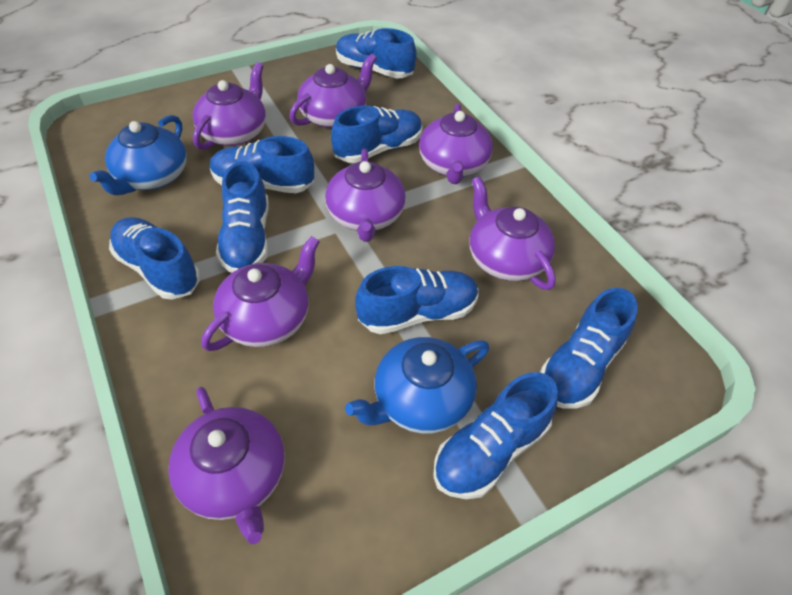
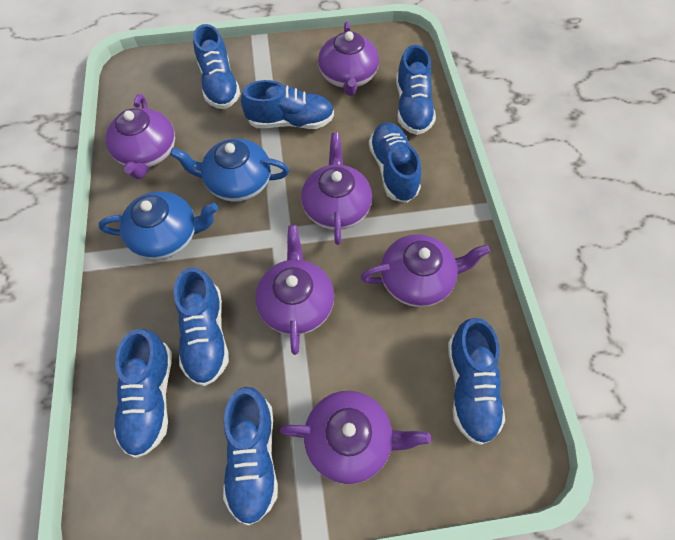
purple teapot: [168,387,285,544] [192,62,266,150] [201,236,320,351] [289,53,377,128] [325,149,406,242] [419,103,493,184] [469,176,556,290] = 7 -> [106,94,175,179] [255,225,334,355] [279,391,431,484] [301,133,372,245] [318,22,379,96] [361,234,490,307] = 6

